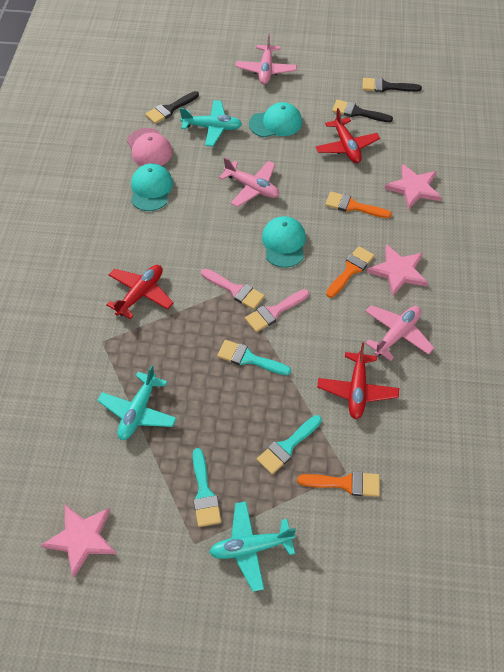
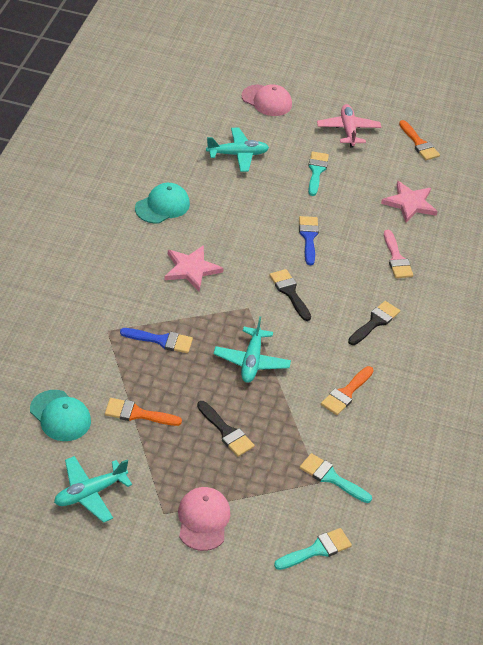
blue brush: none = 0 -> [120,328,193,353] [299,216,319,265] = 2
pink brush: [201,268,265,310] [245,289,309,332] = 2 -> [384,230,413,278] = 1
pink cap: [127,128,172,166] = 1 -> [178,487,230,551] [241,84,292,116] = 2
pink plane: [219,157,279,207] [235,33,297,85] [365,305,434,361] = 3 -> [317,104,381,147] = 1
pink star: [41,505,116,578] [367,244,428,297] [384,164,442,210] = 3 -> [164,245,224,291] [381,181,438,222] = 2
red plane: [106,265,174,319] [316,108,380,163] [317,342,399,419] = 3 -> none = 0
turquoise cap: [131,163,173,211] [249,102,302,137] [262,216,306,268] = 3 -> [30,390,91,441] [135,183,190,223] = 2

